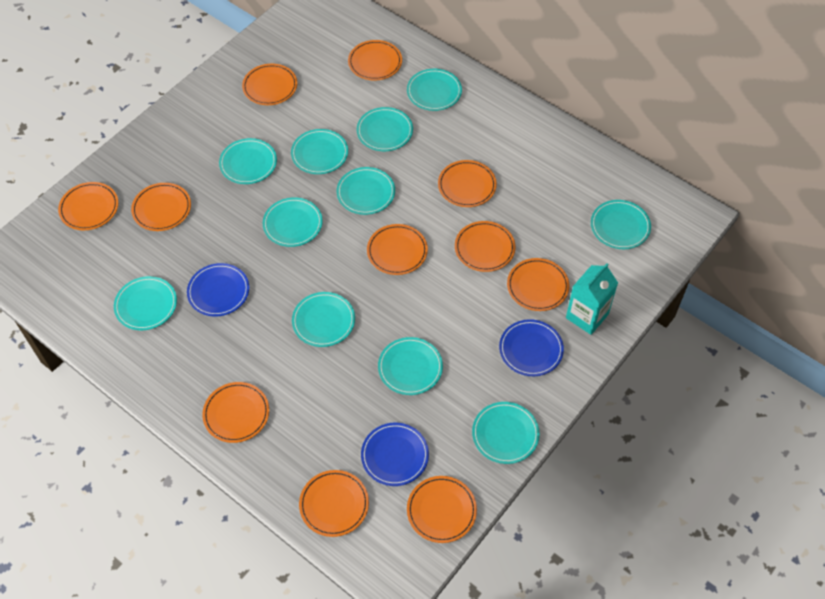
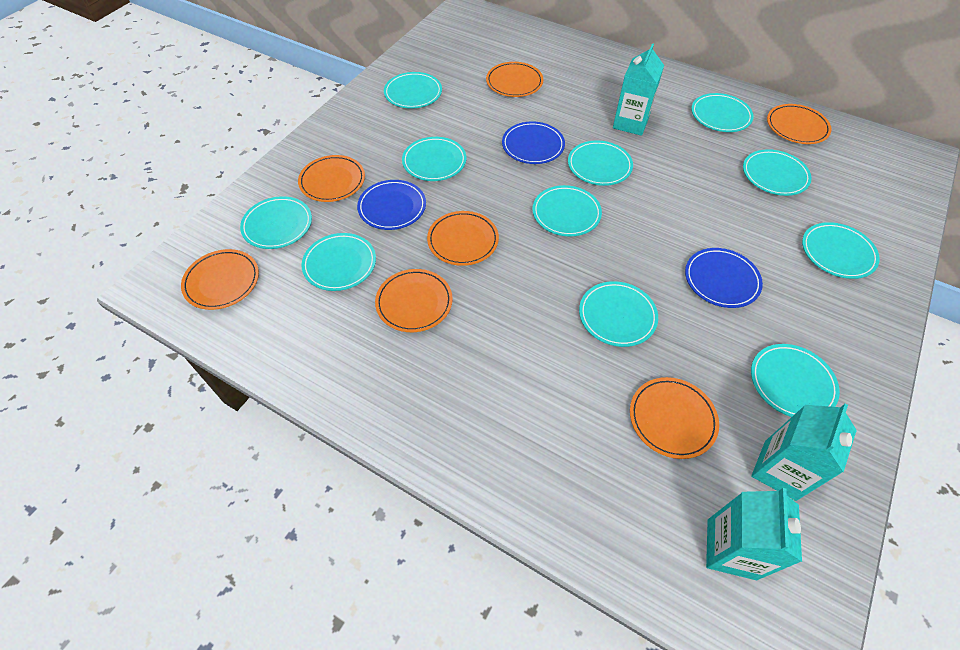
orange plate: [58,182,118,230] [131,183,191,231] [202,382,269,443] [242,64,297,105] [299,470,369,537] [348,40,402,80] [367,224,428,275] [407,476,477,543] [438,160,497,207] [455,221,516,272] [507,258,569,311] = 11 -> [181,249,259,310] [298,155,365,202] [375,269,453,332] [427,211,499,266] [486,62,544,97] [630,377,719,459] [767,104,832,144] = 7
turquoise carton: [566,263,618,335] = 1 -> [613,43,664,136] [706,488,802,580] [751,404,857,501] = 3

